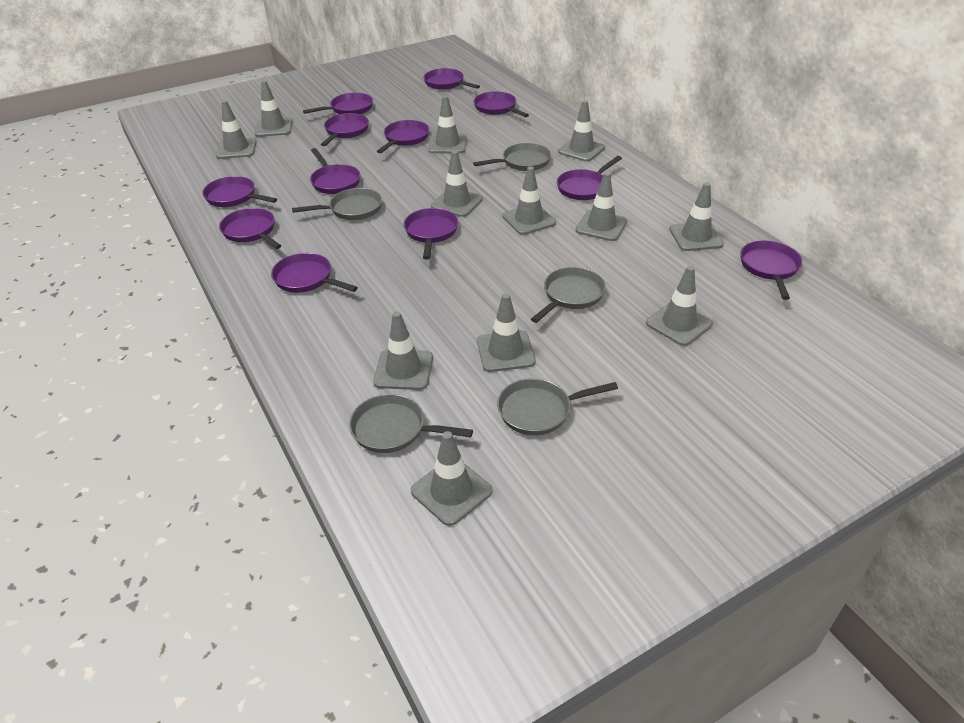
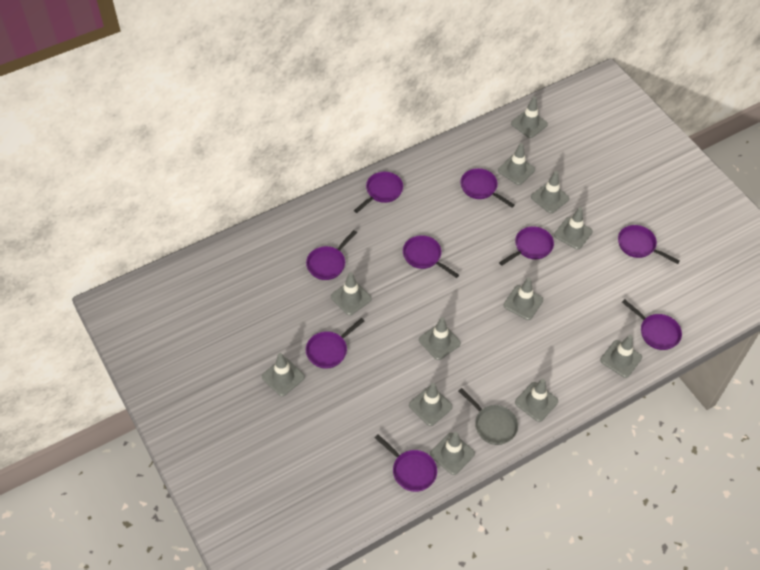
grey pan: [292,188,382,220] [349,394,473,453] [473,143,551,171] [497,378,618,435] [531,267,606,323] = 5 -> [459,388,518,445] = 1
purple pan: [202,176,277,207] [219,208,281,249] [271,253,358,293] [303,93,373,114] [310,148,360,194] [321,113,369,146] [377,120,429,153] [404,208,458,260] [423,68,480,90] [474,91,529,117] [557,156,622,200] [740,241,802,300] = 12 -> [306,230,357,280] [306,318,364,369] [354,172,403,213] [375,434,437,492] [403,235,459,278] [460,168,515,208] [499,226,554,266] [618,225,680,264] [622,299,682,350] = 9

